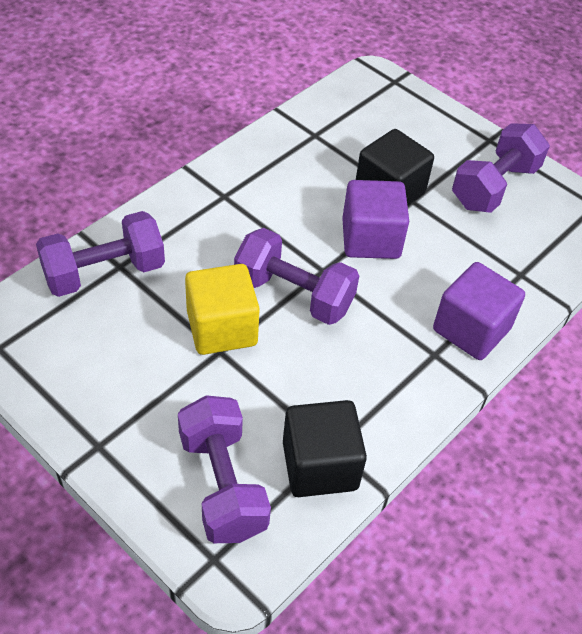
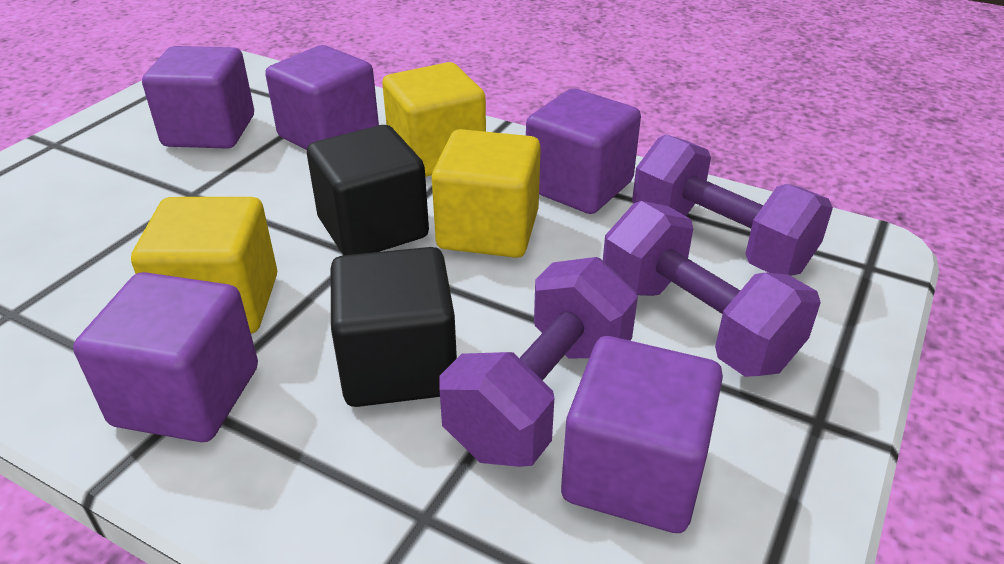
purple cube: [342,180,409,259] [433,262,525,360] = 2 -> [73,272,258,442] [142,46,254,149] [265,45,379,150] [526,88,641,214] [561,336,723,533] = 5
purple dumbbell: [36,211,165,297] [178,395,271,543] [234,228,359,325] [452,123,550,213] = 4 -> [439,257,638,467] [603,201,821,377] [632,135,833,276] = 3
yellow cube: [185,264,260,355] = 1 -> [131,197,277,334] [382,62,486,177] [432,129,541,258] = 3

